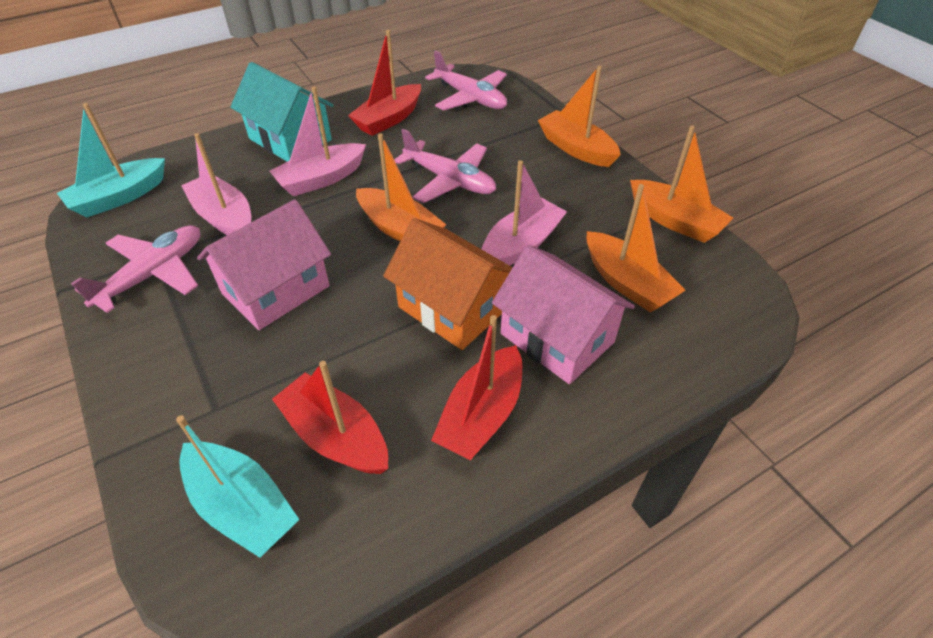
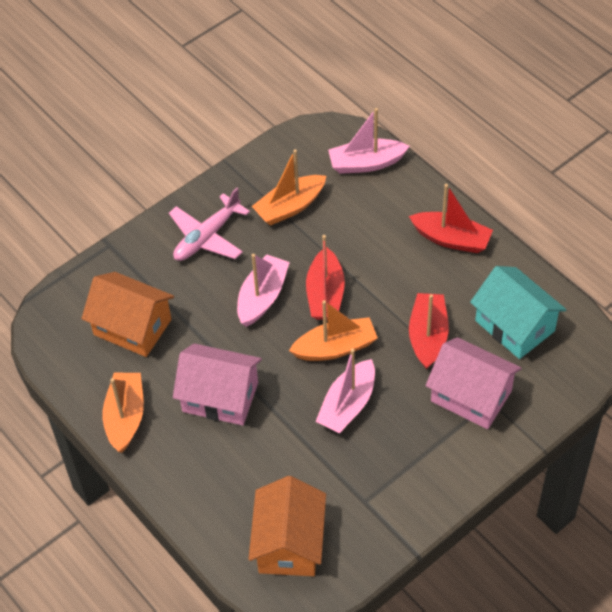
orange boat: [356,133,446,241] [538,66,621,167] [587,184,686,313] [630,125,733,243] = 4 -> [102,373,144,453] [252,149,326,226] [289,300,378,361] = 3
orange house: [383,218,513,350] = 1 -> [81,272,174,357] [248,476,326,576] = 2
pink plane: [71,225,200,313] [394,129,496,203] [425,50,507,111] = 3 -> [169,188,250,261] = 1
turquoise boat: [57,103,165,218] [176,415,299,558] = 2 -> none = 0

